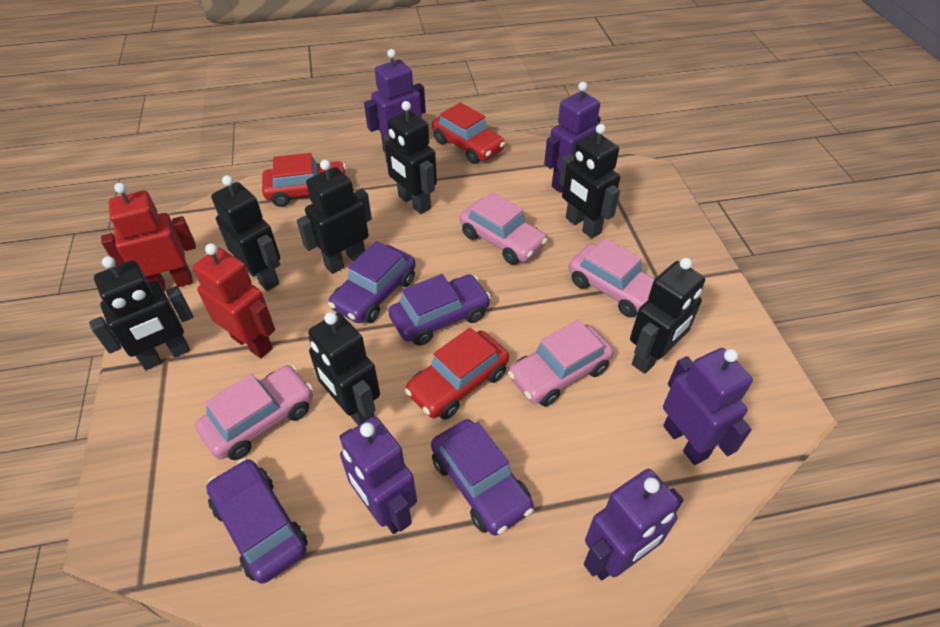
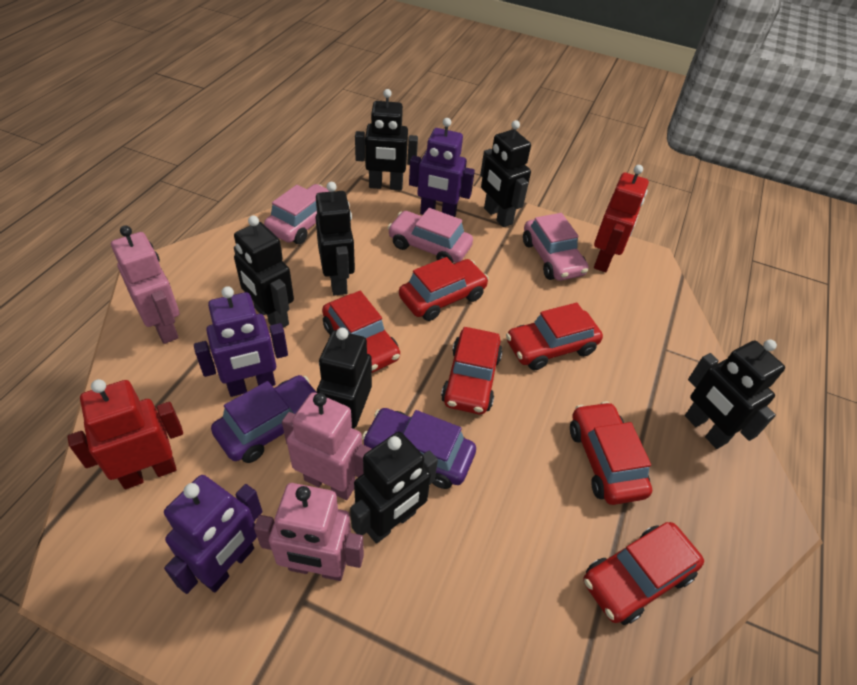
pink car: [195,365,313,460] [460,192,548,265] [508,320,614,407] [569,238,655,317] = 4 -> [264,184,330,244] [388,208,473,263] [523,213,589,281] = 3
pink robot: none = 0 -> [111,225,179,344] [254,483,364,581] [282,392,372,500] = 3
purple car: [206,459,308,584] [328,241,416,323] [388,274,491,346] [431,419,534,536] = 4 -> [211,375,317,463] [362,408,476,489] = 2
purple robot: [339,416,417,534] [364,49,426,153] [544,82,601,193] [584,469,684,580] [663,348,753,465] = 5 -> [164,475,263,594] [194,286,288,397] [409,118,475,217] = 3
red car: [262,153,346,207] [405,328,509,420] [432,102,505,164] = 3 -> [322,291,400,373] [399,257,489,321] [441,327,502,414] [506,303,603,371] [570,401,652,505] [583,522,704,625] = 6

